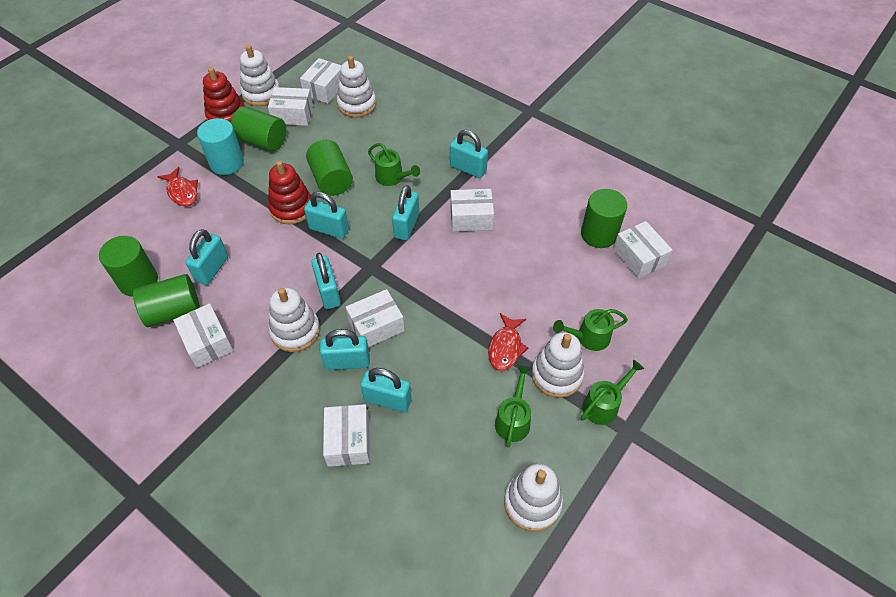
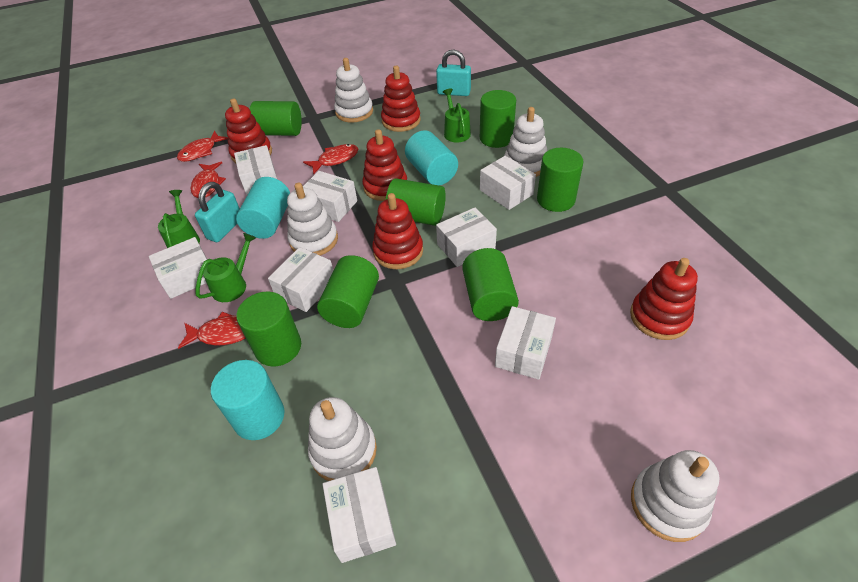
green cylinder: [99,236,158,297] [133,274,200,327] [231,106,286,151] [306,140,353,196] [581,189,627,248] = 5 -> [236,291,301,367] [250,101,302,136] [317,255,379,328] [386,178,446,226] [462,248,519,321] [480,90,516,148] [537,148,583,212] = 7
green watering can: [368,143,420,186] [495,365,531,448] [553,309,628,351] [581,360,644,425] = 4 -> [158,190,200,248] [196,233,256,302] [443,89,471,142] = 3
red fish: [157,167,198,206] [488,313,528,371] = 2 -> [177,131,228,162] [178,312,245,349] [191,162,226,198] [303,144,358,174] = 4
red stacking toy: [203,67,245,123] [268,160,311,224] = 2 -> [225,98,272,163] [362,129,407,201] [372,193,423,269] [381,66,421,132] [630,258,698,340] = 5
turquoise cylinder: [197,118,244,175] = 1 -> [211,360,285,440] [236,177,290,239] [405,130,458,185] = 3
turquoise padlock: [185,229,228,285] [304,192,349,239] [311,253,341,309] [320,329,370,370] [360,368,412,412] [392,185,419,240] [450,130,488,178] = 7 -> [195,182,240,242] [436,49,471,96] = 2
white box: [173,303,233,368] [268,87,313,126] [300,58,342,104] [323,404,370,467] [346,289,405,347] [450,189,494,232] [613,221,672,279] = 7 -> [149,237,207,299] [234,145,277,195] [268,247,333,312] [303,171,357,222] [323,467,396,563] [436,207,497,267] [480,156,536,210] [495,306,556,380] = 8

